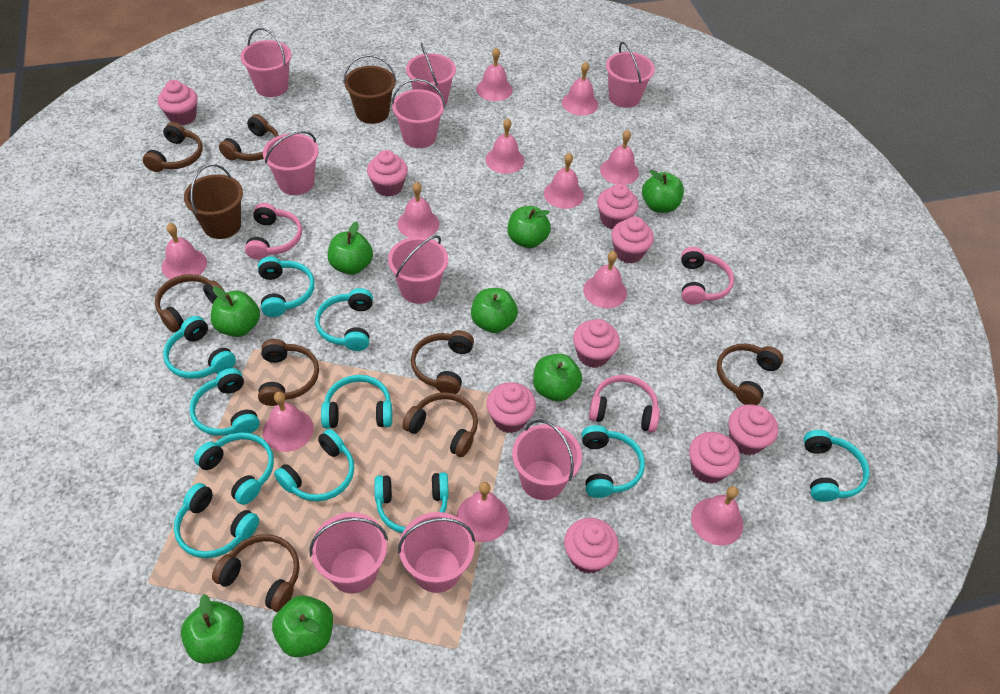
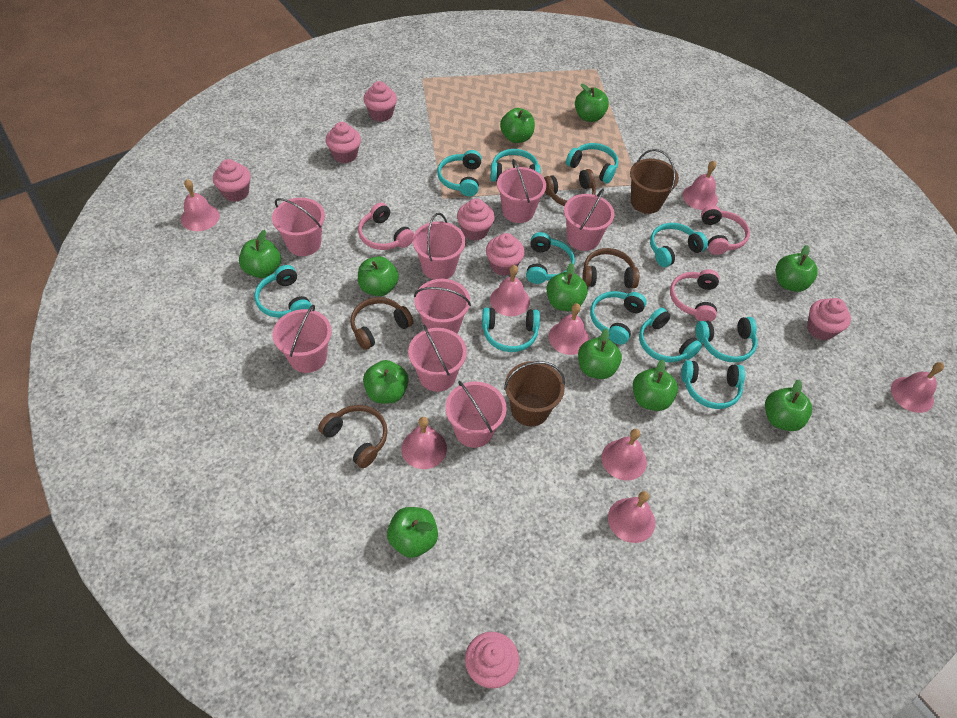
brown headphones: [143,122,203,172] [155,274,224,333] [212,534,299,612] [219,114,279,161] [258,339,319,406] [402,392,478,457] [411,330,474,394] [717,344,783,405] = 8 -> [318,405,388,468] [350,297,414,350] [544,169,596,206] [582,248,639,288] = 4
green apple: [181,594,244,664] [211,287,260,337] [272,595,333,657] [328,221,373,275] [471,288,518,333] [508,206,551,248] [533,354,582,401] [642,170,684,213] = 8 -> [239,230,281,278] [358,256,399,296] [363,360,409,404] [387,507,438,558] [500,108,535,143] [546,263,588,311] [575,84,609,122] [578,328,622,379] [633,359,678,411] [765,380,812,431] [776,245,818,292] = 11
pink bell: [162,223,207,279] [263,392,314,452] [397,182,439,238] [456,482,509,542] [476,47,513,101] [485,118,524,174] [544,153,584,209] [562,62,598,116] [583,251,627,308] [600,130,639,185] [691,486,743,546] = 11 -> [181,179,220,231] [401,417,447,469] [490,265,530,316] [549,303,590,355] [602,429,647,481] [608,491,655,543] [682,161,718,210] [891,362,944,413] = 8
pink bucket: [240,28,291,97] [263,131,319,195] [309,512,388,593] [388,235,448,304] [392,79,445,148] [398,512,475,593] [406,43,456,106] [512,419,582,500] [606,42,655,108] = 9 -> [272,198,325,256] [272,305,332,373] [408,324,467,392] [413,213,465,280] [414,279,471,334] [445,381,507,448] [497,159,546,223] [564,188,614,251] = 8
pink cupcake: [158,80,197,125] [367,150,408,197] [487,382,536,433] [564,518,619,574] [573,319,620,368] [597,184,638,229] [611,216,654,263] [689,432,740,484] [728,404,778,455] = 9 -> [213,159,251,202] [326,122,361,163] [363,81,397,122] [457,198,495,241] [465,632,519,688] [486,233,525,276] [807,298,851,340] = 7

